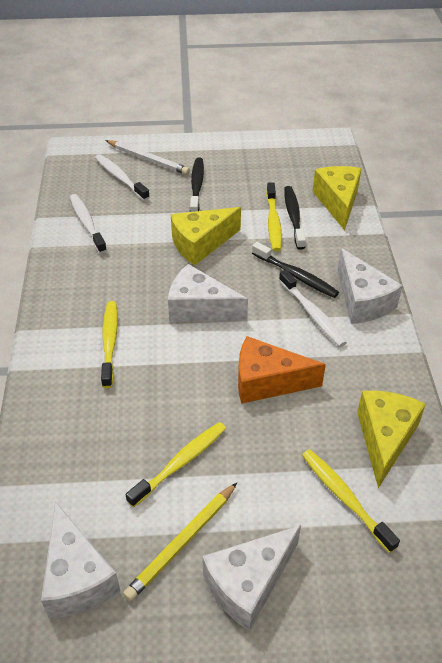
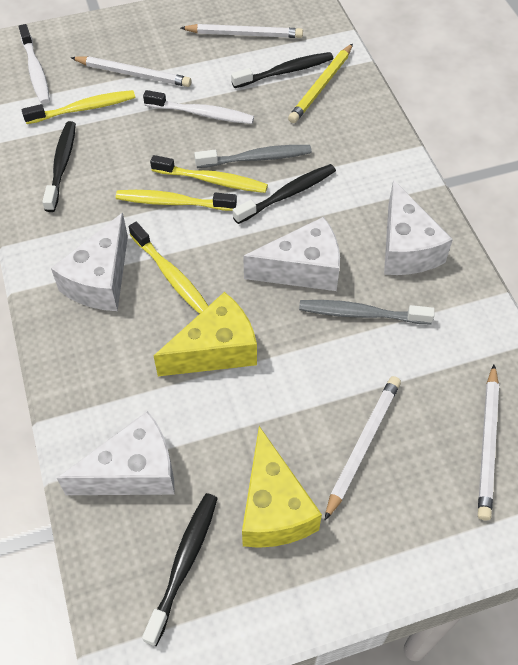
black toothbrush: [190,158,204,212] [252,242,339,298] [284,186,306,250] = 3 -> [42,121,76,212] [142,493,218,646] [231,52,333,88] [233,164,336,224] = 4
grey toothbrush: none = 0 -> [194,145,312,168] [299,300,435,324] = 2
orange cheese: [238,336,326,404] = 1 -> none = 0
white pencil: [105,140,190,175] = 1 -> [71,56,191,87] [181,24,303,38] [325,376,401,520] [478,365,499,520] = 4
white toothbrush: [70,194,107,254] [95,154,150,201] [279,270,347,347] = 3 -> [19,24,50,104] [143,90,254,124] = 2
yellow cheese: [171,207,241,265] [313,166,362,230] [357,391,426,488] = 3 -> [154,292,257,376] [242,426,322,548] = 2

